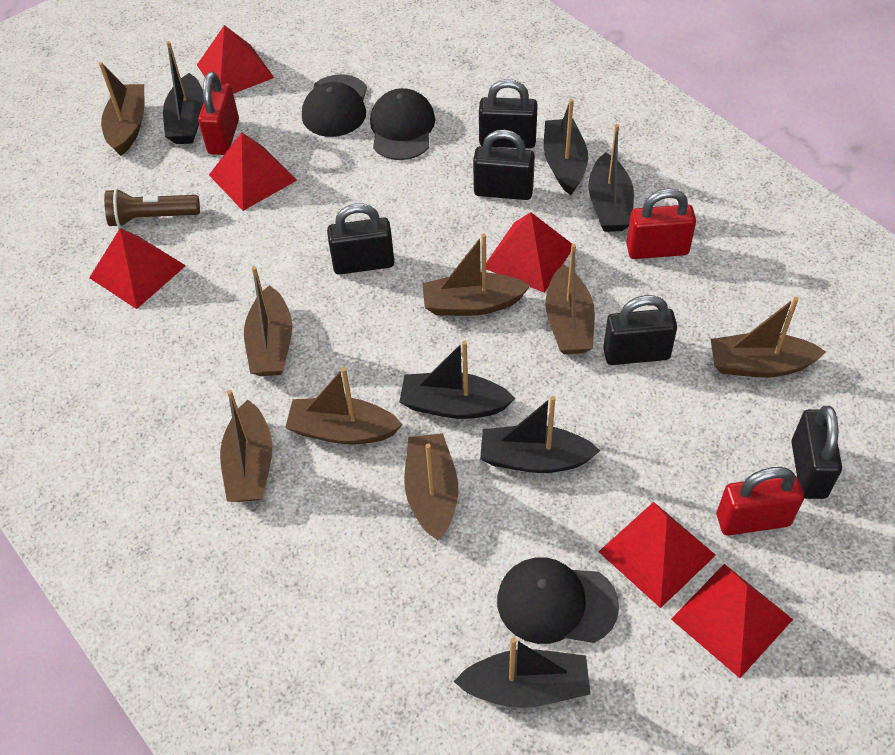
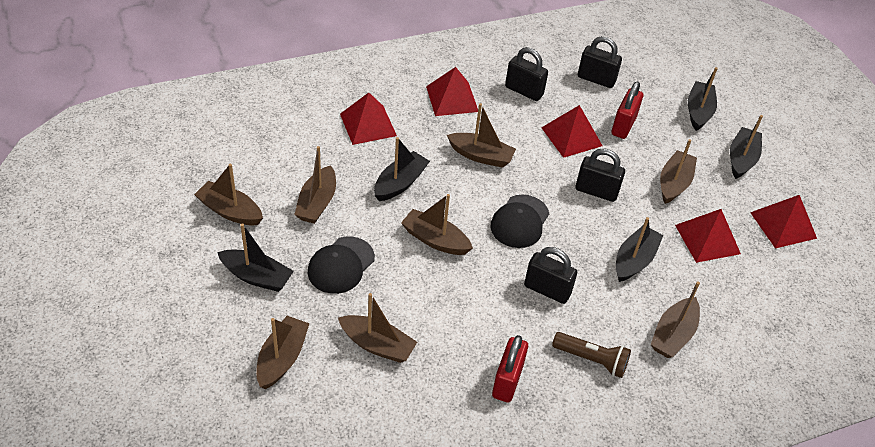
black boat: [163,41,204,144] [399,340,516,419] [454,638,590,708] [480,396,600,473] [544,99,588,195] [588,124,634,232] = 6 -> [217,223,294,292] [374,137,430,201] [616,217,663,282] [688,67,718,131] [730,115,763,179] = 5
black cap: [302,74,367,137] [370,88,435,160] [497,557,619,644] = 3 -> [308,237,375,294] [490,195,549,248] = 2
black padlock: [327,203,394,275] [473,130,535,200] [479,79,538,148] [603,295,677,365] [791,406,842,499] = 5 -> [505,47,548,101] [524,247,577,304] [575,148,625,202] [578,36,622,88] = 4
red padlock: [198,71,239,155] [626,189,696,259] [717,467,804,536] = 3 -> [492,335,528,403] [611,81,643,139] = 2
red pyramid: [89,228,186,309] [197,25,274,94] [209,132,297,211] [486,212,572,293] [599,502,716,608] [671,564,793,678] = 6 -> [340,93,397,145] [426,67,478,116] [541,105,603,158] [675,209,741,263] [750,195,817,248] = 5

